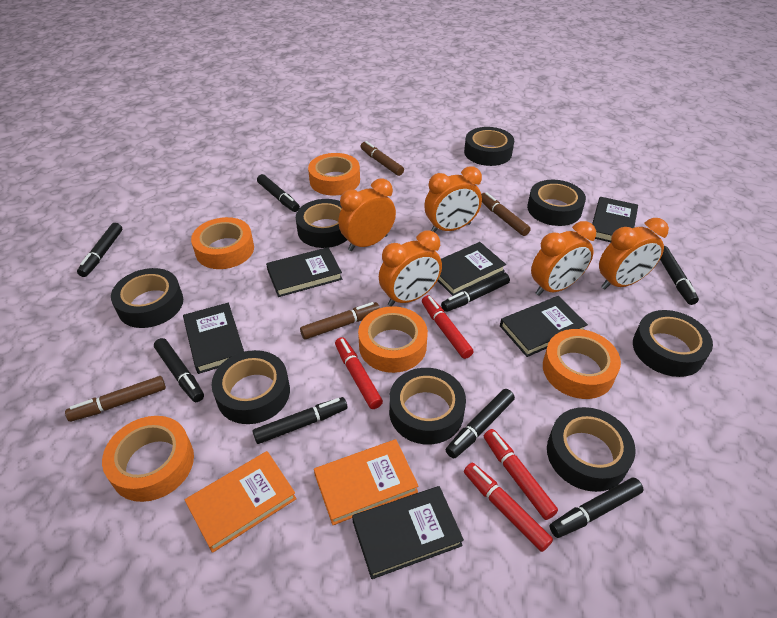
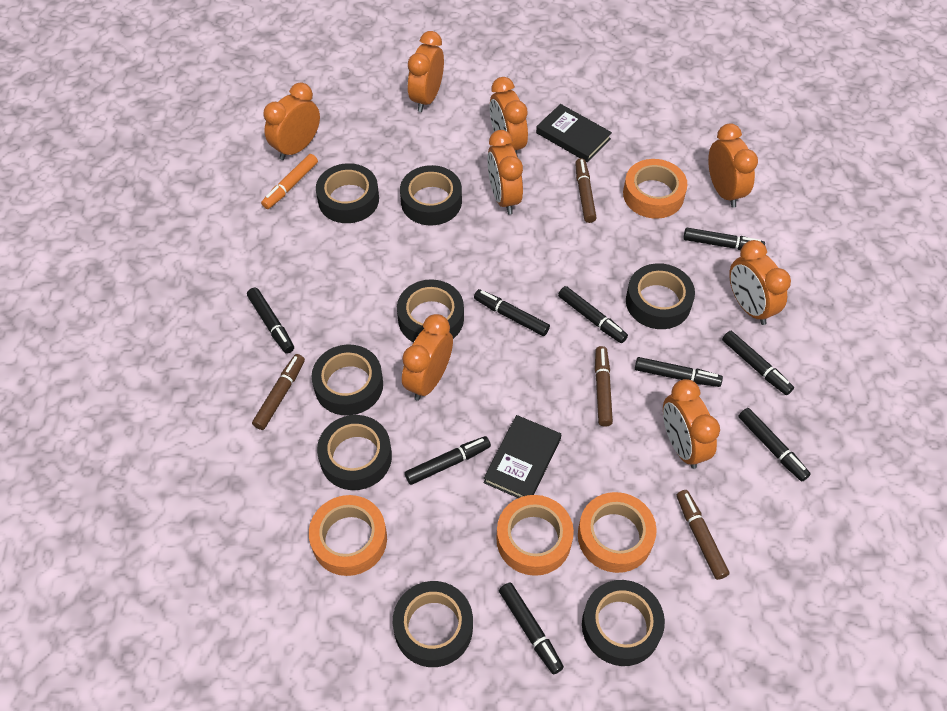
black book: [183,303,244,374] [266,247,342,297] [352,486,464,579] [438,242,506,296] [500,296,588,357] [592,197,638,242] = 6 -> [484,415,561,498] [536,104,612,162] = 2
black marker: [77,223,122,277] [154,338,204,402] [252,397,347,444] [257,174,300,212] [441,272,510,312] [446,389,515,459] [550,478,644,538] [660,246,699,305] = 8 -> [247,288,294,354] [405,436,491,485] [474,289,550,336] [499,582,564,675] [558,286,628,343] [635,357,723,387] [683,228,765,250] [722,331,794,395] [738,408,811,481] = 9
orange book: [185,451,297,553] [314,439,418,525] = 2 -> none = 0
orange clock: [338,178,396,251] [379,231,442,306] [424,166,482,232] [531,221,596,296] [599,218,669,289] = 5 -> [263,83,320,160] [402,314,453,401] [408,31,444,112] [487,130,523,214] [490,77,528,157] [663,379,720,469] [708,123,758,208] [729,240,791,325] = 8
orange marker: none = 0 -> [261,154,318,209] = 1
orange tape: [102,416,194,502] [191,217,254,269] [308,153,360,195] [358,306,428,373] [543,329,621,399] = 5 -> [309,495,387,576] [496,495,574,576] [578,492,657,573] [623,159,687,219] = 4
red marker: [335,337,383,409] [422,295,474,359] [464,463,553,552] [484,429,558,520] = 4 -> none = 0

